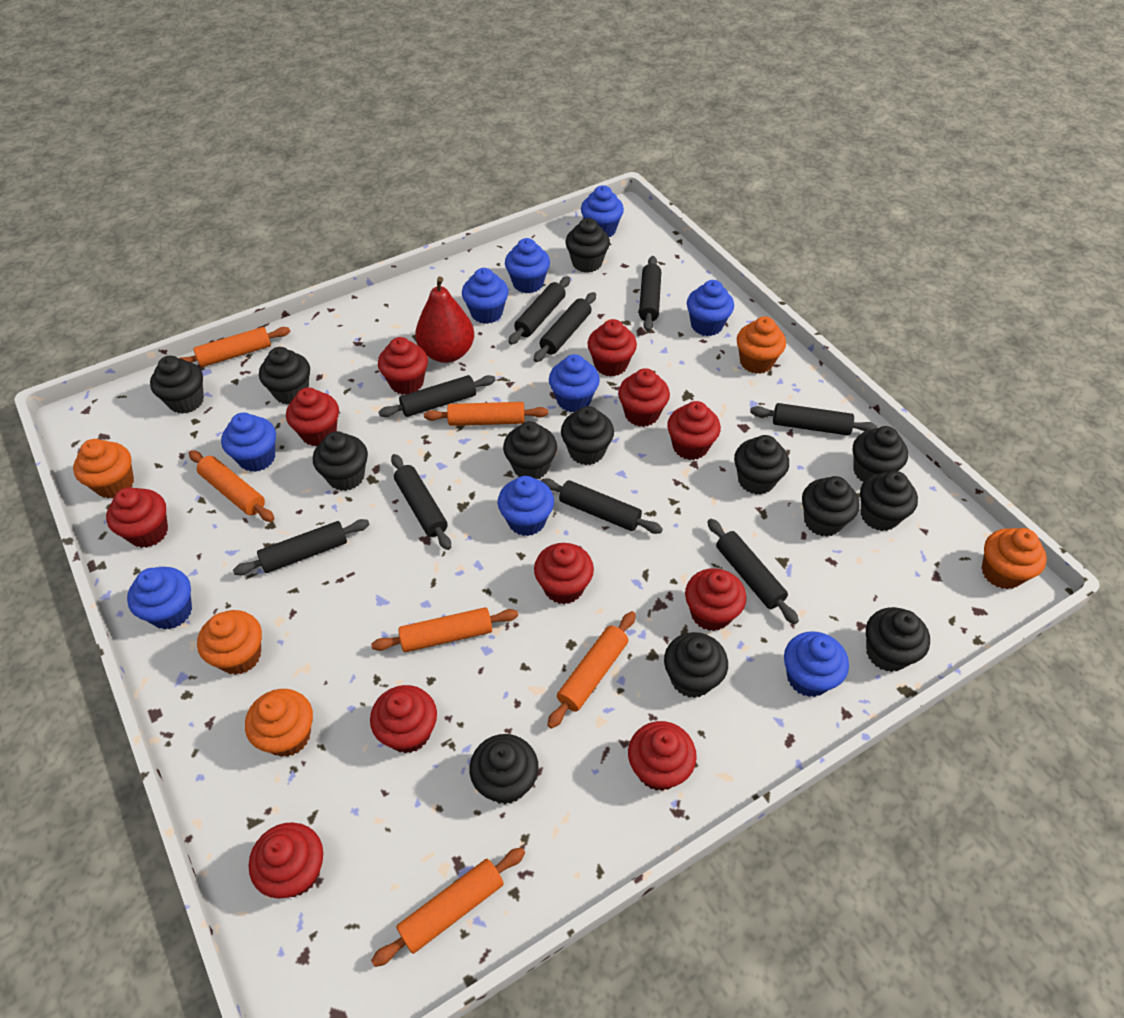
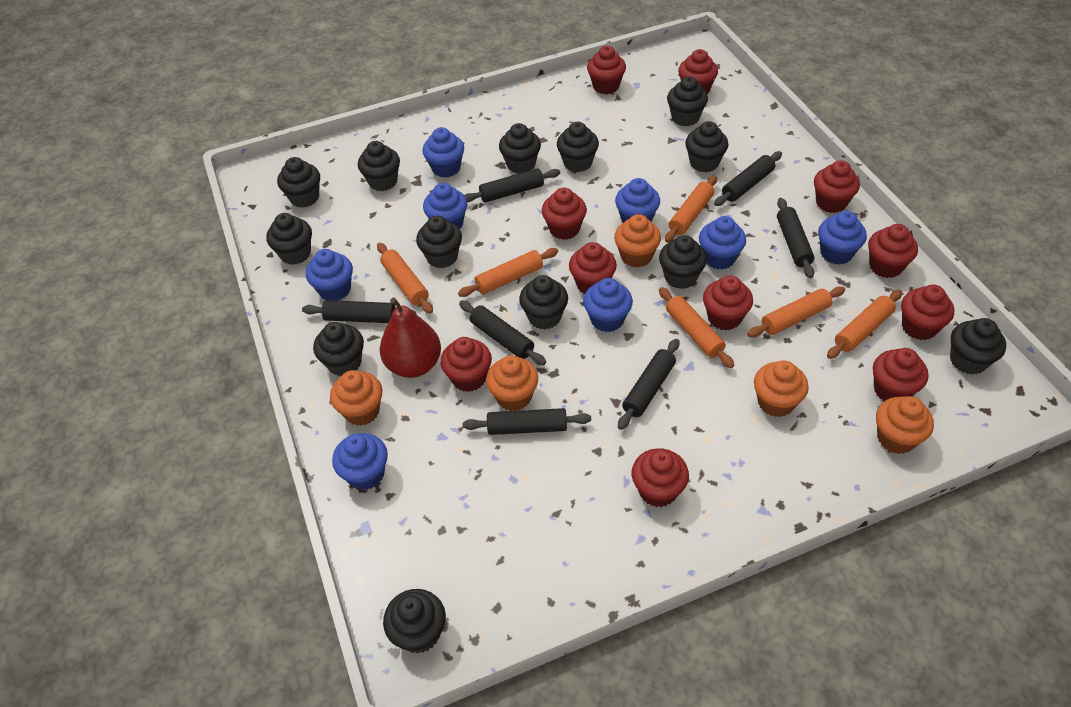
black rolling pin: [233,519,370,575] [379,375,496,417] [391,454,451,550] [508,276,570,345] [534,292,596,362] [541,478,663,534] [639,256,661,331] [707,519,799,624] [750,403,877,435] = 9 -> [302,300,416,323] [459,300,546,365] [463,408,591,435] [464,168,560,203] [618,339,679,430] [714,151,782,206] [777,198,814,278] = 7
blue cupcake: [127,567,192,629] [221,413,276,472] [462,268,509,324] [498,476,554,536] [505,238,550,293] [549,354,600,412] [581,185,624,237] [687,280,734,336] [784,631,849,697] = 9 -> [306,249,353,301] [332,433,388,490] [422,127,464,178] [423,183,467,229] [583,278,633,332] [615,178,660,223] [699,216,746,269] [818,211,867,265] = 8

